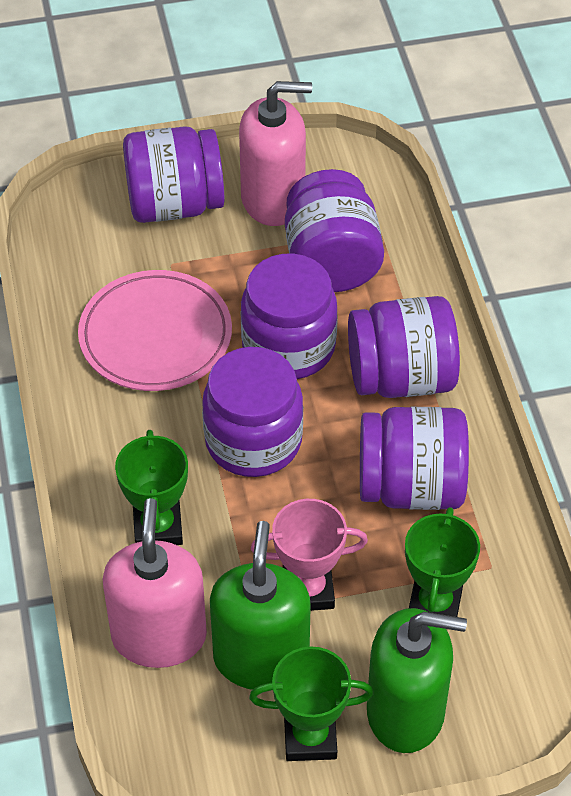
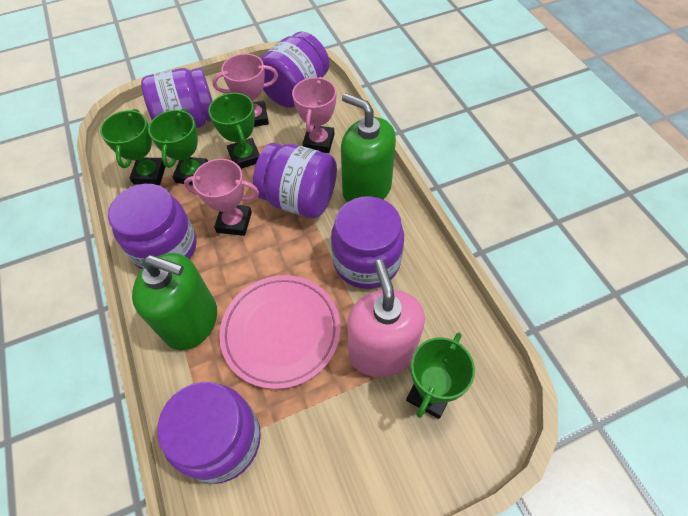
green trophy: [115,430,188,545] [249,647,374,761] [405,507,480,617] = 3 -> [100,109,166,185] [148,109,208,185] [208,93,260,169] [406,333,475,419] = 4
pink soap dispenser: [103,498,207,668] [239,81,312,226] = 2 -> [347,259,425,377] = 1
pink trophy: [251,499,368,611] = 1 -> [184,159,259,236] [212,54,278,127] [292,77,336,153] = 3

